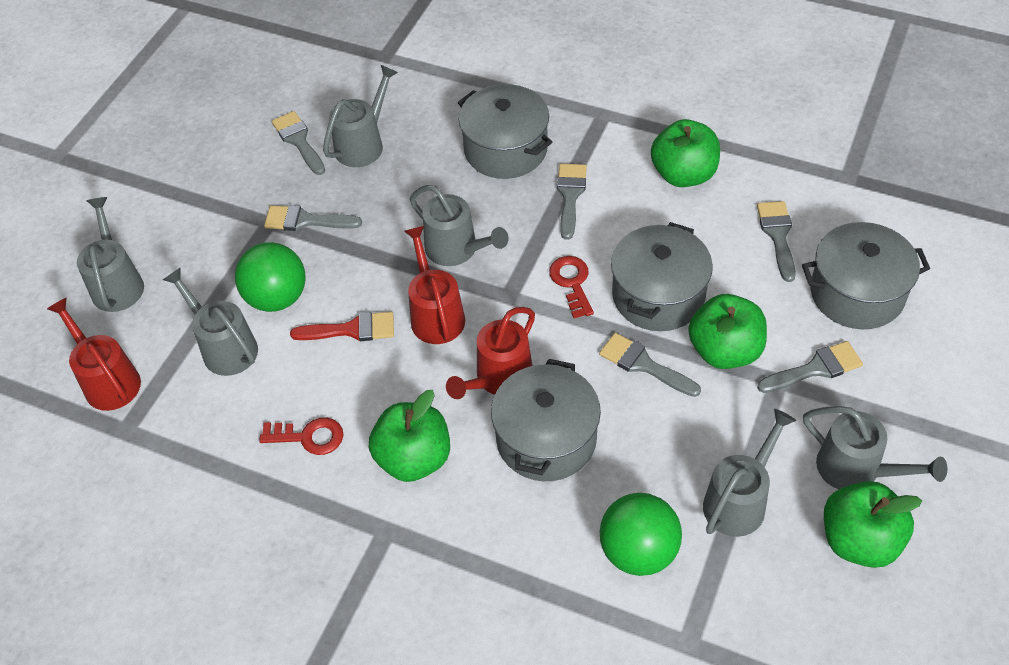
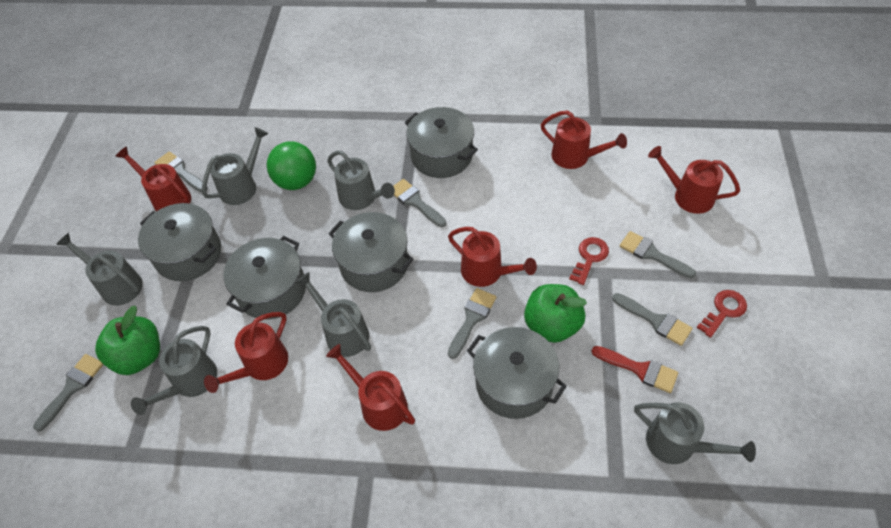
green apple: [369,390,450,482] [651,119,720,187] [688,294,767,369] [824,481,922,568] = 4 -> [95,306,160,375] [524,284,587,343] = 2
green ball: [235,242,306,312] [600,493,682,576] = 2 -> [267,141,316,190] = 1
grey pot: [458,84,552,179] [491,359,601,481] [611,222,713,331] [802,222,930,329] = 4 -> [138,203,221,281] [224,236,306,320] [329,212,413,292] [404,107,478,178] [467,327,567,419] = 5
red watering can: [47,297,141,411] [404,226,465,344] [446,307,535,399] = 3 -> [115,146,191,211] [204,312,288,393] [326,344,415,431] [448,227,537,287] [541,110,627,169] [648,146,740,214] = 6

